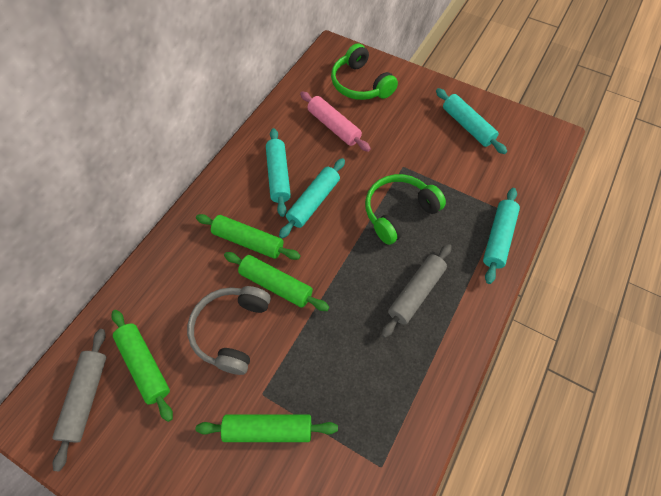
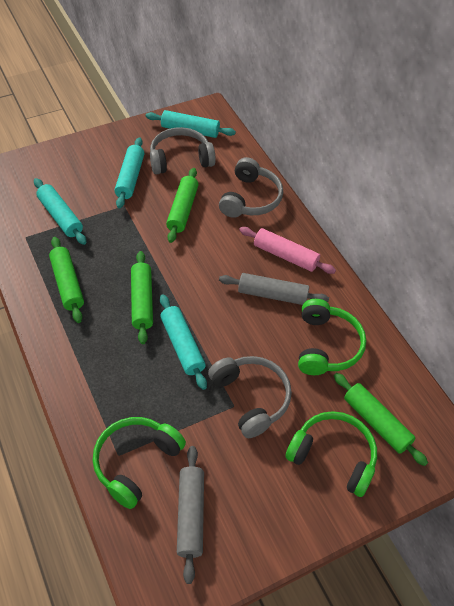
green headphones: [331,43,398,100] [365,174,446,245] = 2 -> [93,417,186,509] [285,411,377,497] [298,299,366,375] = 3
grey headphones: [187,286,271,375] = 1 -> [150,127,216,174] [208,356,292,438] [219,157,283,218] = 3

